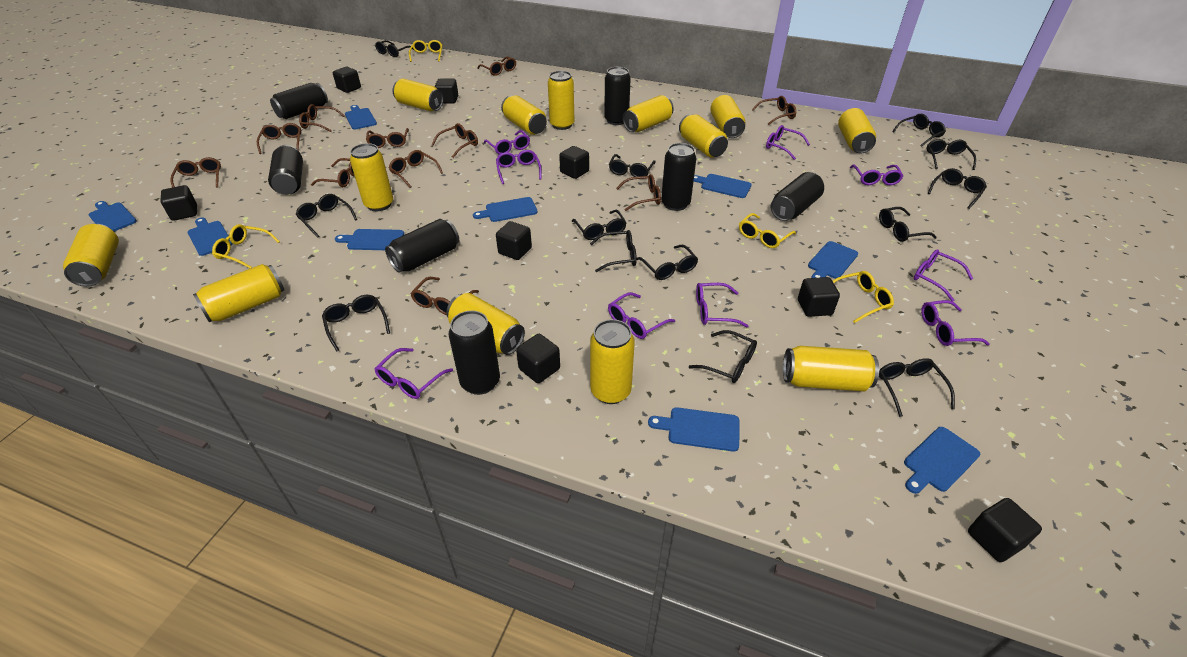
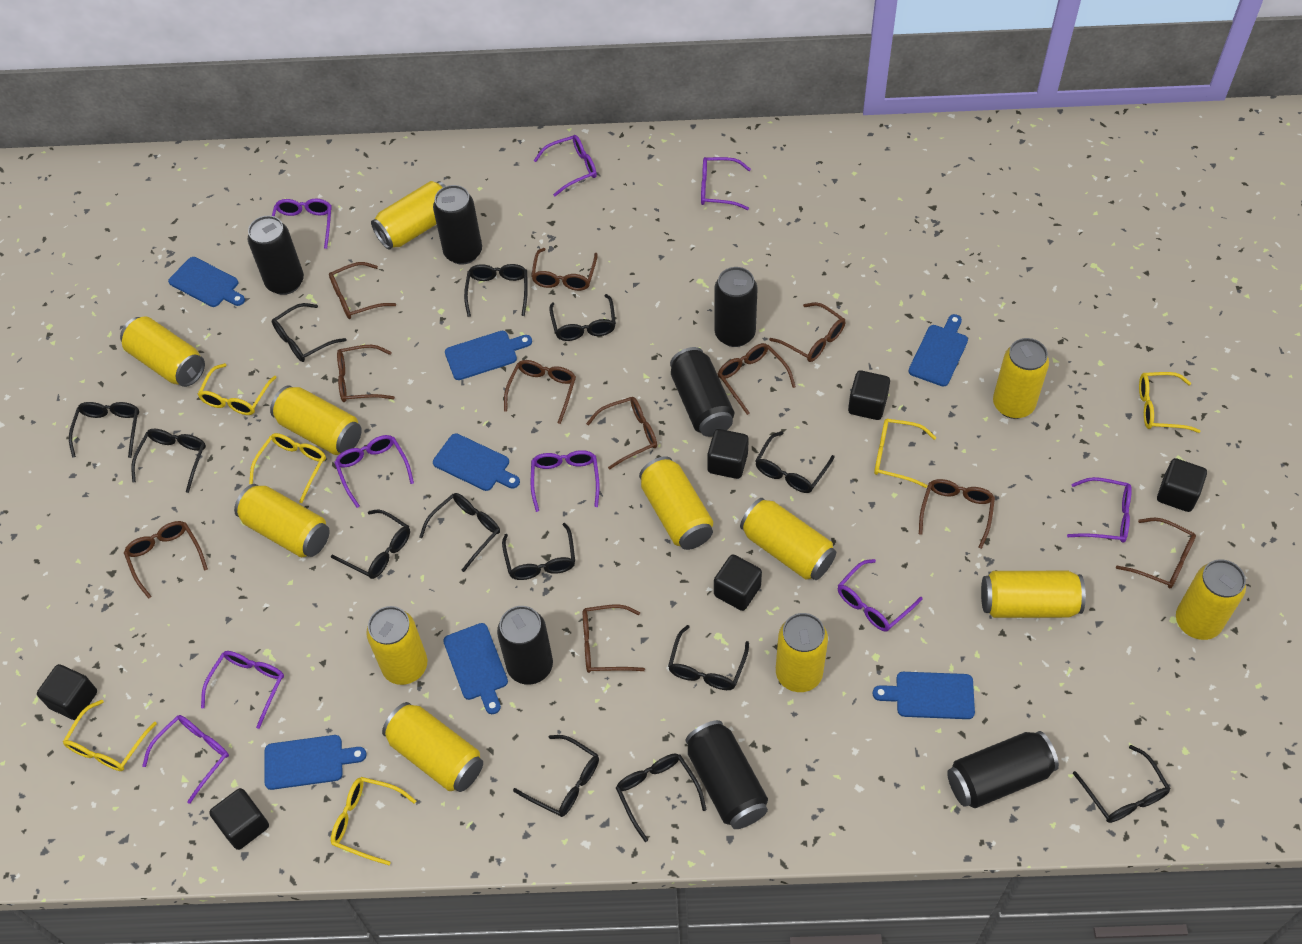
black cube: [160,185,197,221] [333,67,361,93] [435,79,458,104] [496,221,532,260] [516,334,560,383] [559,146,589,179] [798,277,840,317] [968,498,1042,562] = 8 -> [37,664,97,720] [209,788,269,850] [707,429,749,479] [714,554,762,611] [848,370,890,420] [1157,458,1207,512] = 6
blue cutting board: [89,201,137,231] [188,218,233,256] [335,229,404,250] [345,105,377,130] [473,197,538,222] [648,407,739,452] [694,174,752,198] [808,241,858,279] [904,427,980,494] = 9 -> [168,257,245,307] [265,735,367,790] [433,433,520,491] [443,623,508,714] [445,331,532,380] [873,672,975,719] [908,314,968,387] = 7
yellow can: [63,224,119,287] [193,264,284,323] [350,143,393,211] [393,79,444,111] [446,293,525,355] [501,95,547,135] [548,71,575,130] [590,319,635,404] [623,95,674,132] [679,114,728,157] [710,95,745,138] [783,346,879,391] [838,108,876,153] = 13 -> [120,316,205,387] [234,484,330,557] [270,385,362,455] [366,606,427,685] [371,181,446,250] [382,702,483,792] [639,456,713,550] [740,498,836,580] [776,613,828,692] [981,571,1086,618] [993,338,1049,419] [1176,559,1246,640] = 12
yellow glasses: [212,224,280,268] [409,40,442,62] [739,213,796,248] [833,271,894,323] = 4 -> [63,700,157,771] [197,363,277,415] [249,433,326,503] [331,777,416,865] [874,419,936,488] [1139,372,1201,433] = 6

